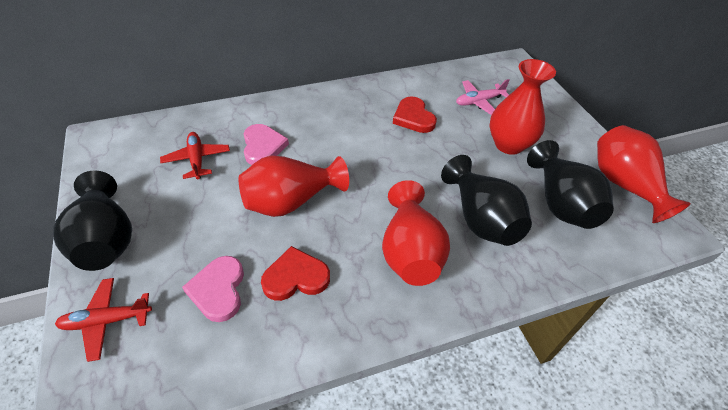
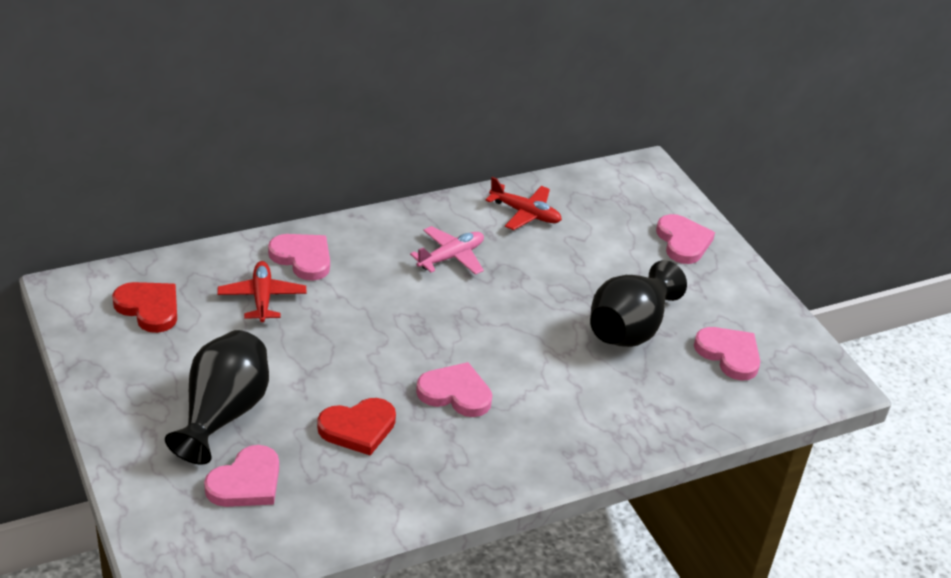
black vase: [53,171,132,271] [441,155,532,246] [527,140,614,229] = 3 -> [165,330,269,465] [590,260,687,347] = 2
pink heart: [182,256,244,322] [244,124,289,165] = 2 -> [204,445,279,507] [268,234,330,281] [416,362,492,417] [656,214,715,264] [694,327,760,381] = 5
red vase: [239,155,349,217] [382,180,450,286] [489,59,556,155] [597,125,691,223] = 4 -> none = 0

